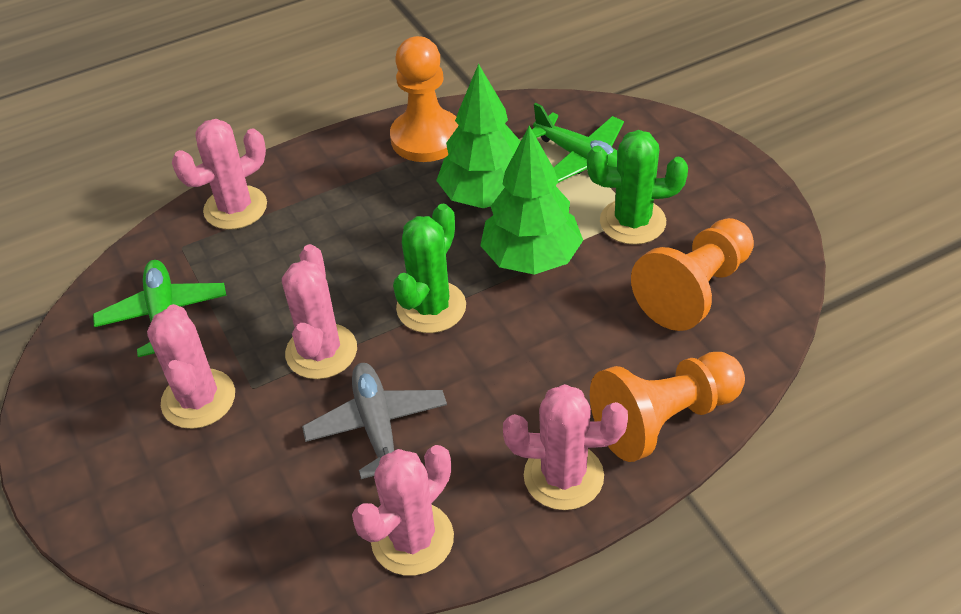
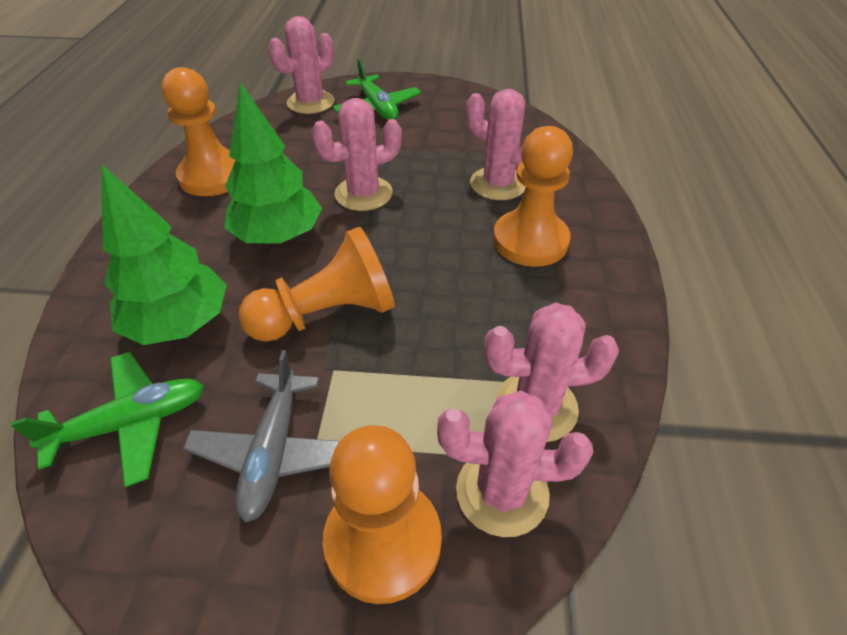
green cactus: [393,204,466,333] [587,130,688,245] = 2 -> none = 0
orange pawn: [390,36,459,162] [590,352,745,462] [631,218,754,331] = 3 -> [161,67,235,196] [238,227,395,342] [323,425,442,604] [493,126,573,267] = 4

